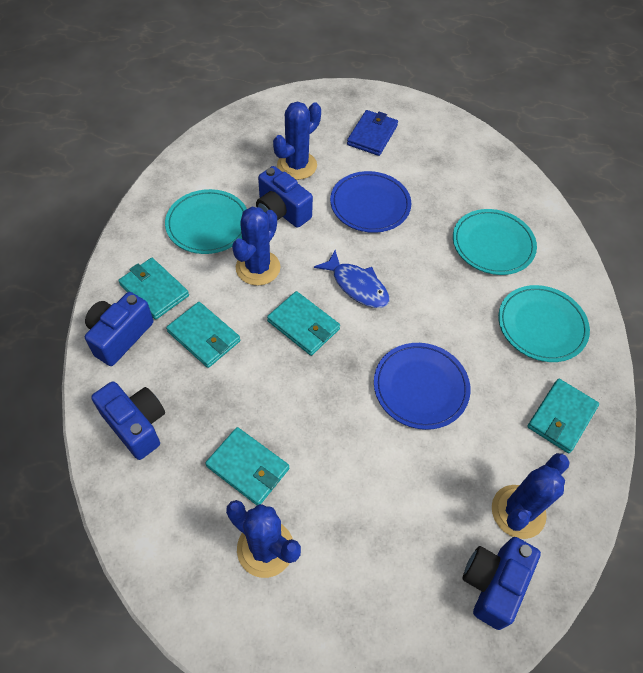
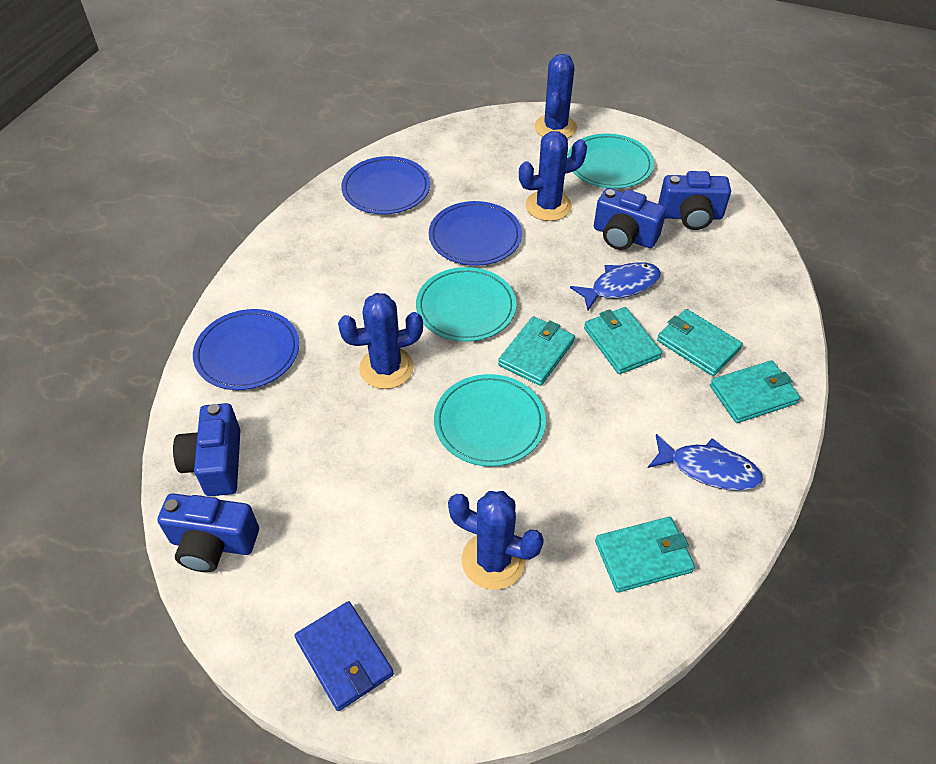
blue fish: [314,250,389,308] = 1 -> [570,262,661,310] [648,434,763,491] = 2
blue plate: [330,171,411,233] [374,343,471,430] = 2 -> [193,309,299,390] [341,156,430,214] [429,201,522,266] = 3

